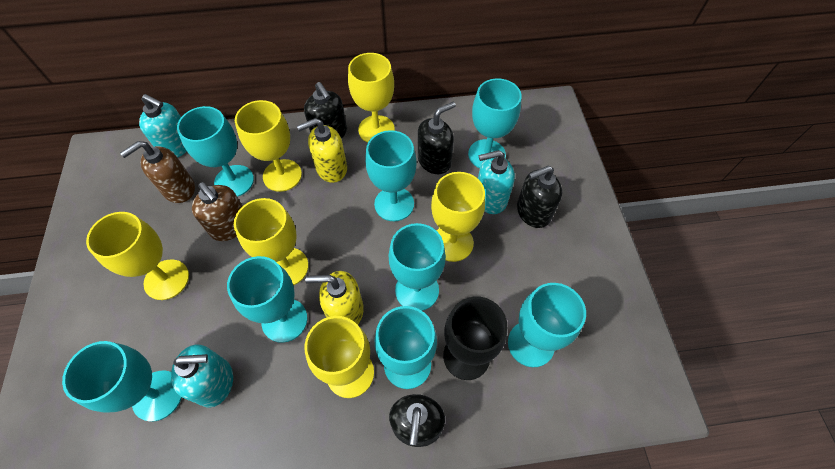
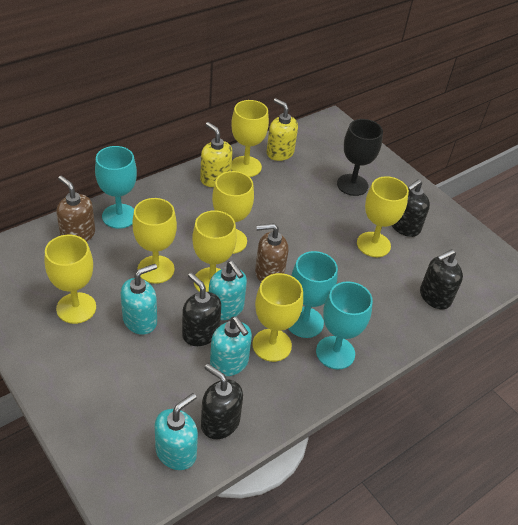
turquoise goblet: [62,341,182,422] [177,106,254,197] [227,256,308,343] [365,130,417,221] [375,306,437,389] [389,223,446,311] [468,78,522,168] [508,283,586,367] = 8 -> [95,146,137,229] [288,251,338,338] [316,281,373,369] = 3
turquoise soap dispenser: [139,94,187,158] [171,345,233,408] [478,150,515,214] = 3 -> [121,264,157,335] [154,393,198,470] [209,261,247,320] [210,316,252,376] = 4
yellow goblet: [86,212,189,300] [234,198,309,286] [235,100,302,192] [304,316,374,398] [348,53,395,142] [431,172,485,262] = 6 -> [45,235,96,324] [132,198,177,284] [192,210,237,292] [212,171,254,254] [231,100,269,177] [252,273,303,362] [357,176,409,257] = 7

